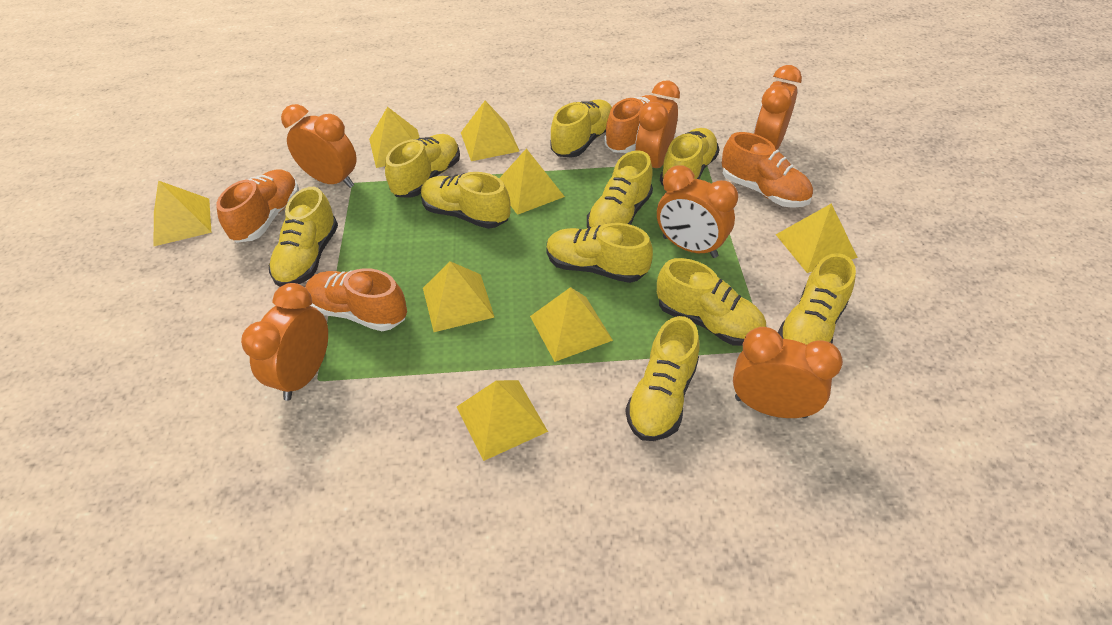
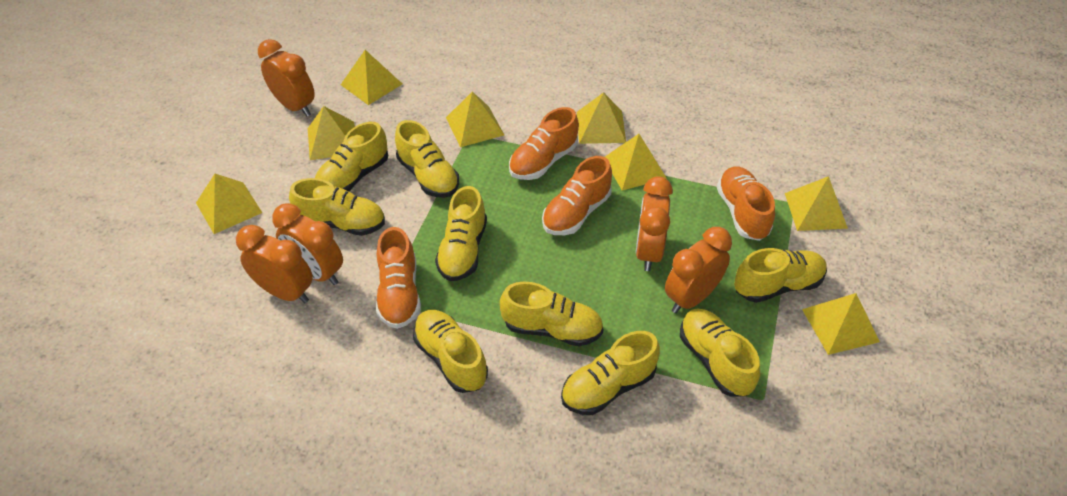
orange clock: [241,283,328,401] [281,104,357,188] [635,81,680,168] [657,166,738,258] [733,327,843,418] [754,65,802,150] = 6 -> [236,225,313,303] [258,39,315,117] [272,203,343,285] [636,176,673,271] [665,227,732,313] = 5
yellow shoe: [269,187,338,287] [385,134,460,198] [421,172,511,229] [546,223,653,283] [550,100,612,158] [587,150,653,228] [625,316,700,441] [657,258,766,346] [660,128,719,185] [778,253,856,345] = 10 -> [289,178,385,236] [315,122,388,191] [395,120,459,198] [413,310,488,393] [435,186,487,281] [500,282,604,346] [561,331,660,415] [680,309,760,397] [734,248,827,303] = 9

